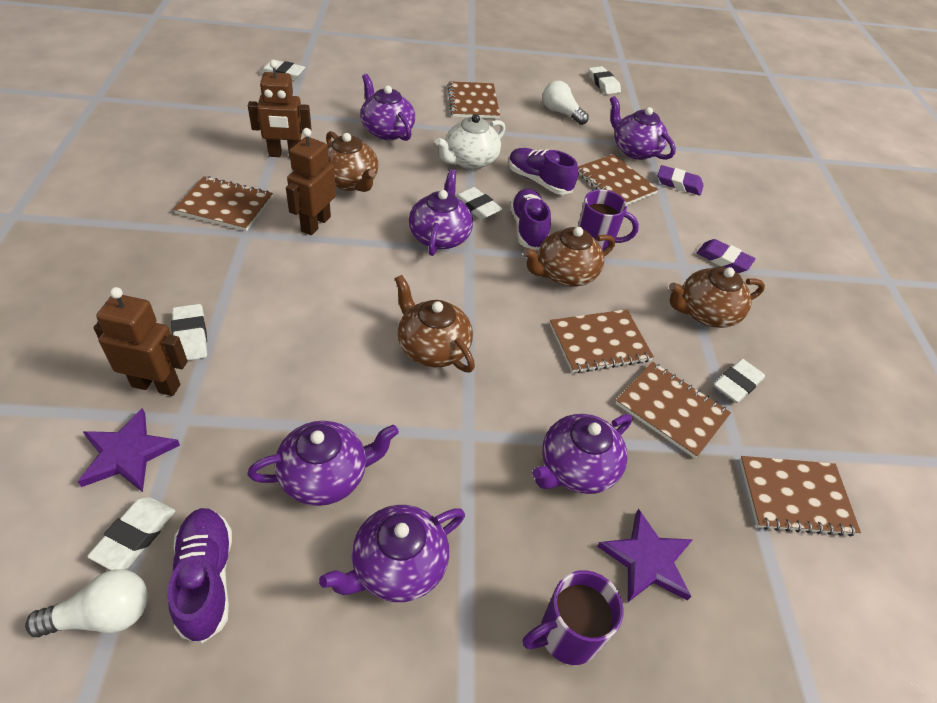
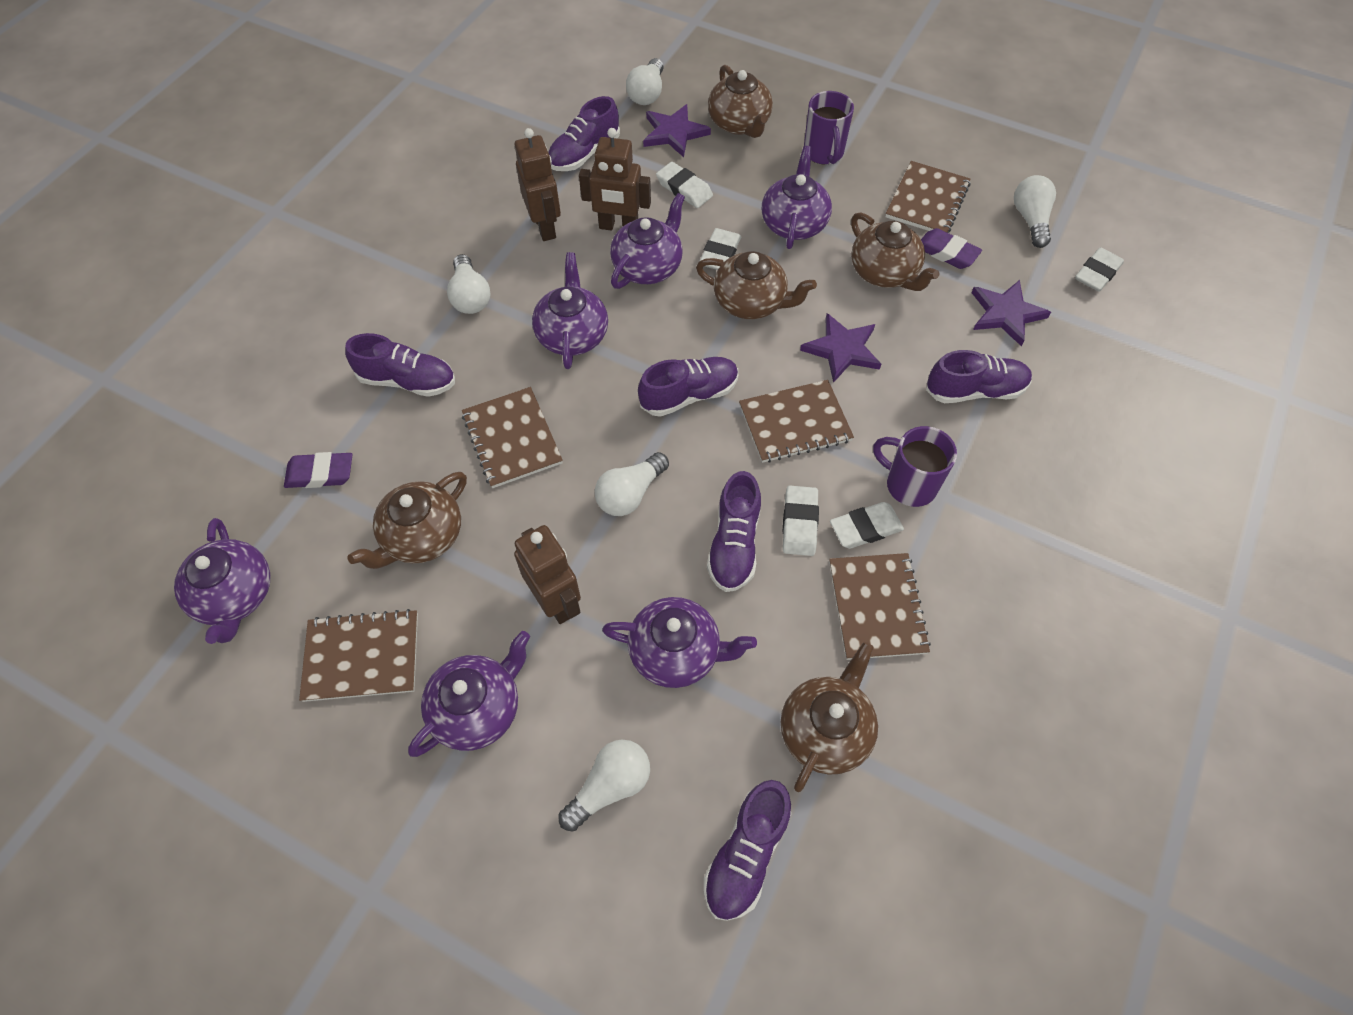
brown notebook: [173,176,273,231] [447,81,500,119] [550,309,654,373] [578,154,659,205] [616,362,731,459] [740,456,861,537] = 6 -> [299,609,418,702] [462,387,563,488] [739,380,854,463] [829,553,931,660] [886,161,971,233] = 5
brown teapot: [326,131,379,192] [395,275,475,372] [523,227,615,287] [669,267,765,328] = 4 -> [348,472,467,569] [696,251,817,319] [708,65,773,138] [781,642,878,792] [851,212,939,291] = 5
purple shoe: [168,508,232,643] [509,148,578,195] [510,188,551,250] = 3 -> [345,333,455,397] [548,96,620,171] [638,357,738,417] [704,780,791,921] [707,471,761,592] [926,350,1032,403] = 6
purple star: [78,408,180,492] [597,509,693,602] = 2 -> [643,104,711,157] [800,313,881,383] [971,280,1051,346] = 3
white eraser: [87,497,175,570] [171,304,207,360] [260,59,305,81] [455,187,502,220] [588,66,621,94] [714,359,765,403] = 6 -> [656,162,713,208] [700,228,741,270] [783,485,819,556] [830,502,904,549] [1075,247,1124,292] = 5
white light bulb: [25,569,148,637] [543,81,589,125] = 2 -> [447,254,490,314] [558,740,650,831] [595,452,669,516] [626,58,664,105] [1014,175,1056,248] = 5
white teapot: [435,114,505,169] = 1 -> none = 0

